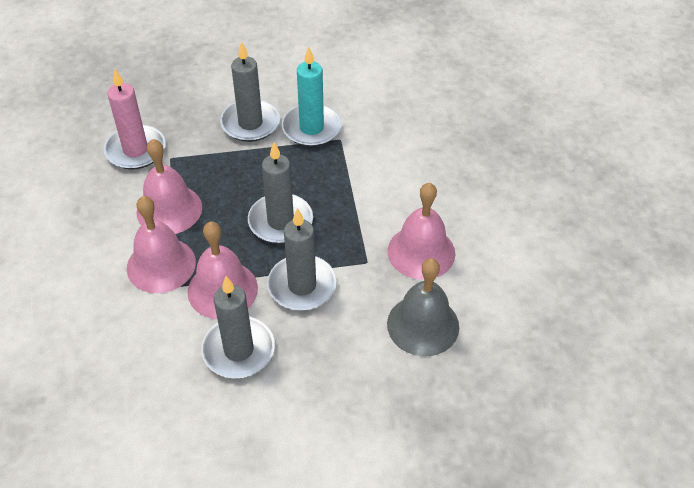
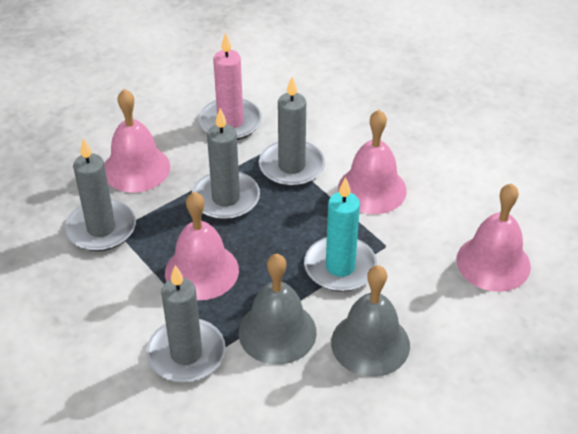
grey bell: [387,258,459,356] = 1 -> [239,254,317,365] [331,265,410,377] = 2

